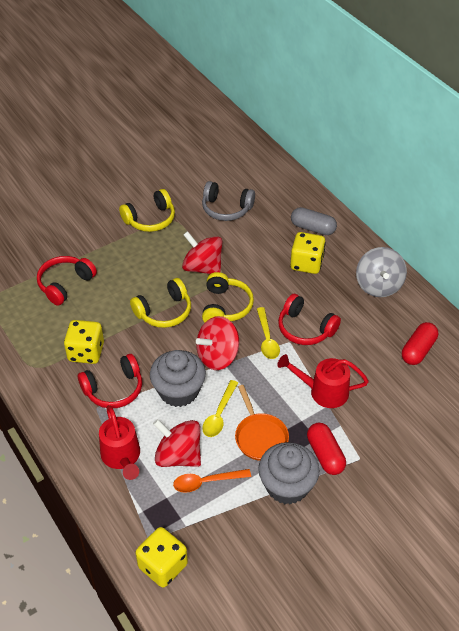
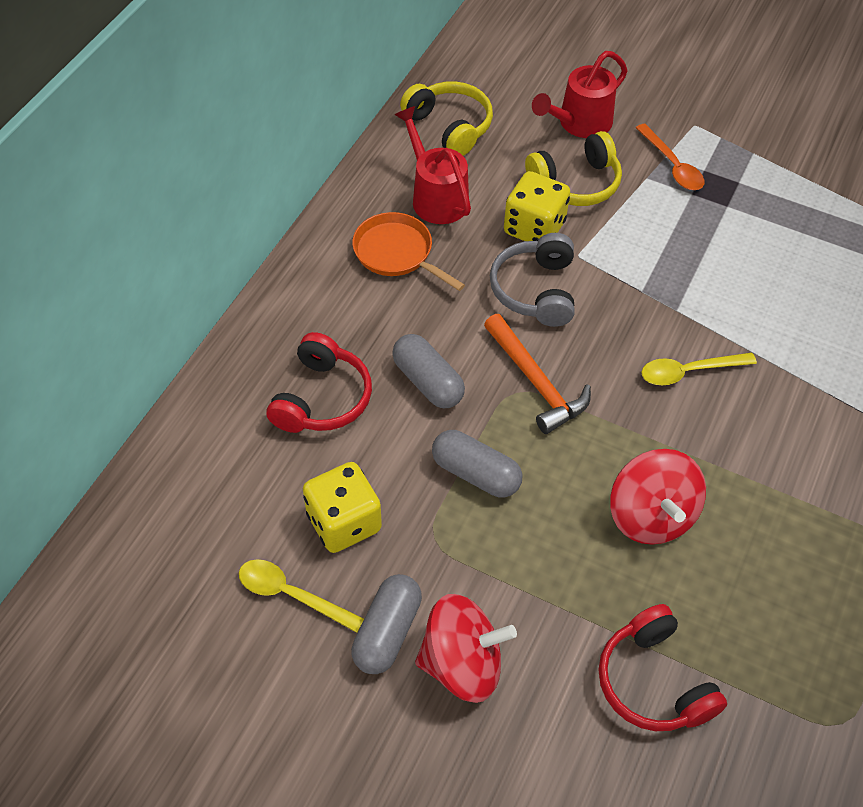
grey capsule: [291,207,337,235] = 1 -> [351,574,422,674] [392,334,465,408] [432,430,522,498] = 3
grey cupcake: [150,350,206,407] [258,442,319,505] = 2 -> none = 0
grey spinning top: [356,247,407,297] = 1 -> none = 0
orange hammer: none = 0 -> [484,314,591,434] = 1
red capsule: [307,423,346,475] [402,322,438,365] = 2 -> none = 0
red headphones: [37,256,97,306] [78,354,142,408] [278,294,341,345] = 3 -> [266,332,372,433] [599,604,727,731] = 2
red spinning top: [153,419,201,467] [182,231,223,274] [196,316,239,370] = 3 -> [415,594,517,703] [610,449,706,545] = 2
yellow dice: [64,320,104,364] [136,527,188,588] [290,232,326,274] = 3 -> [303,462,382,553] [504,171,570,241] = 2
yellow headphones: [119,189,175,232] [130,278,191,328] [202,272,254,323] = 3 -> [400,82,493,156] [525,131,622,206] = 2

